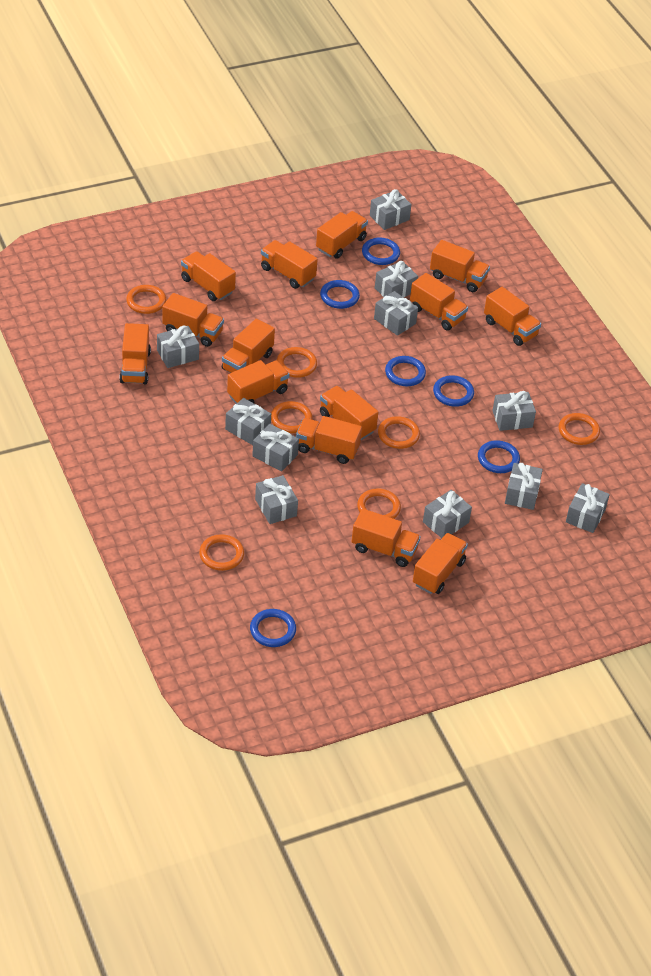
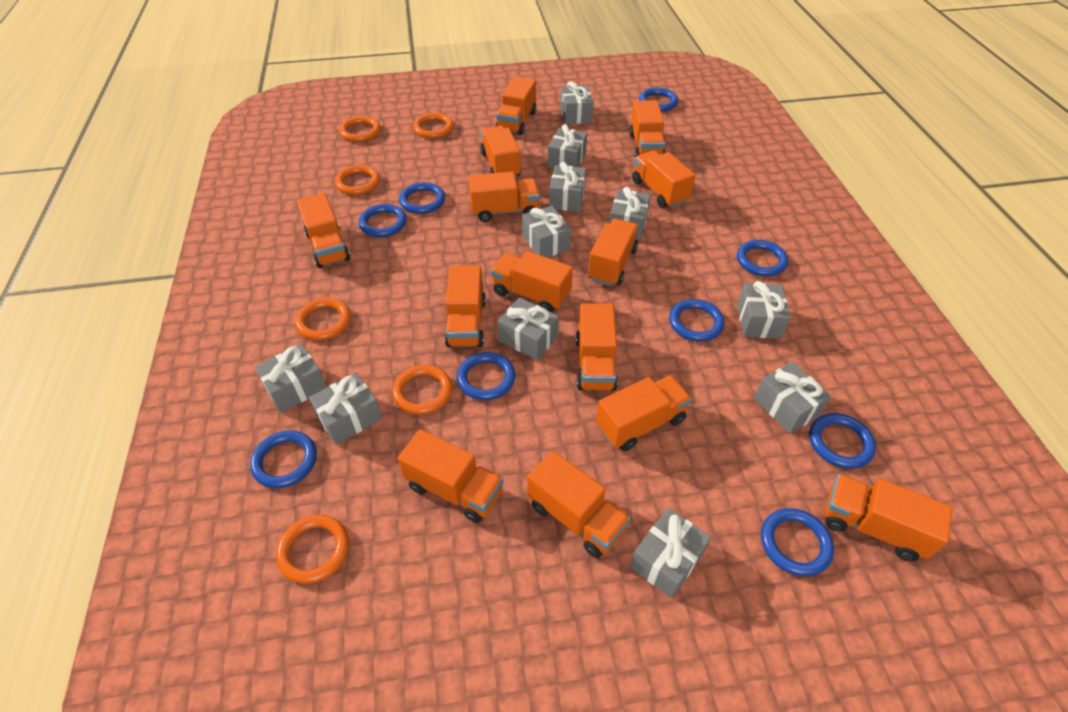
blue ring: [250,609,296,647] [320,280,360,309] [362,237,400,265] [385,356,426,386] [433,375,474,407] [478,440,520,473] = 6 -> [250,430,317,488] [359,204,407,237] [399,182,445,214] [457,352,515,400] [639,87,678,112] [669,299,724,342] [737,240,788,276] [761,508,834,576] [809,413,876,469] = 9
orange ring: [126,285,166,314] [199,534,244,571] [271,401,313,433] [277,347,317,378] [357,489,401,519] [378,416,420,449] [559,413,600,445] = 7 -> [276,515,349,584] [295,298,351,340] [335,165,380,195] [339,116,381,142] [392,365,452,415] [413,113,454,139] = 6

